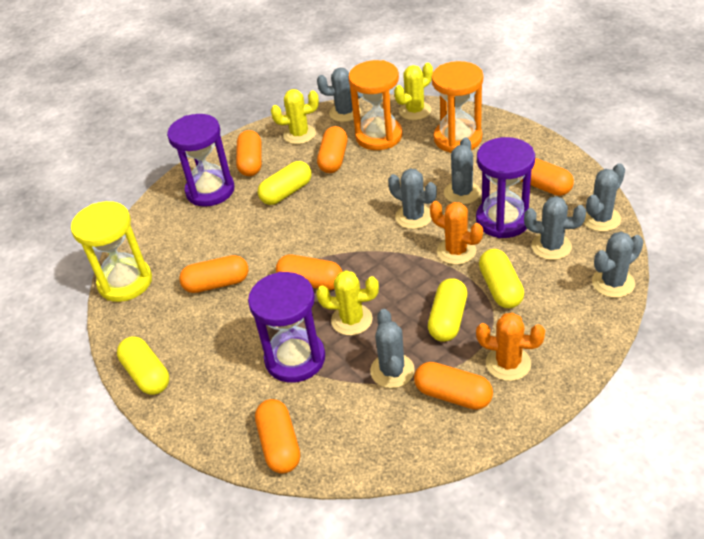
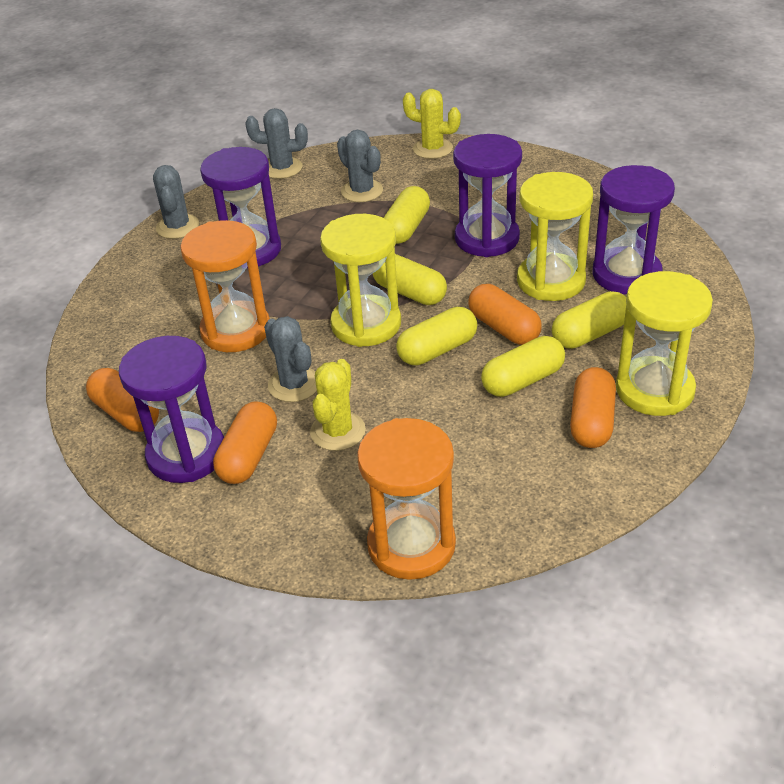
grey cactus: [317,68,361,122] [370,309,415,388] [388,169,437,229] [444,137,481,205] [524,196,586,260] [584,163,625,232] [592,232,644,298] = 7 -> [153,165,199,239] [245,108,308,179] [264,316,317,402] [337,130,383,202] = 4
orange cactus: [430,201,483,265] [476,312,545,381] = 2 -> none = 0
orange capsule: [179,255,249,293] [236,130,262,176] [255,399,300,474] [276,255,343,290] [317,126,348,173] [414,362,493,410] [521,158,574,196] = 7 -> [86,368,159,432] [213,401,277,484] [468,284,542,345] [570,367,616,448] = 4
purple hourglass: [167,114,234,207] [248,272,325,383] [476,137,535,238] = 3 -> [119,336,224,483] [200,147,281,268] [453,134,522,257] [592,165,675,294] = 4
yellow cactus: [271,89,319,144] [316,270,379,336] [394,63,433,120] = 3 -> [310,359,366,451] [403,89,461,159] = 2
yellow capsule: [117,336,169,395] [258,161,312,205] [428,278,467,342] [479,249,524,308] = 4 -> [373,254,447,305] [384,186,430,244] [396,307,477,366] [481,336,565,397] [552,291,626,349] = 5
yellow hourglass: [71,201,152,302] = 1 -> [320,214,401,347] [517,172,593,301] [616,271,713,416] = 3

